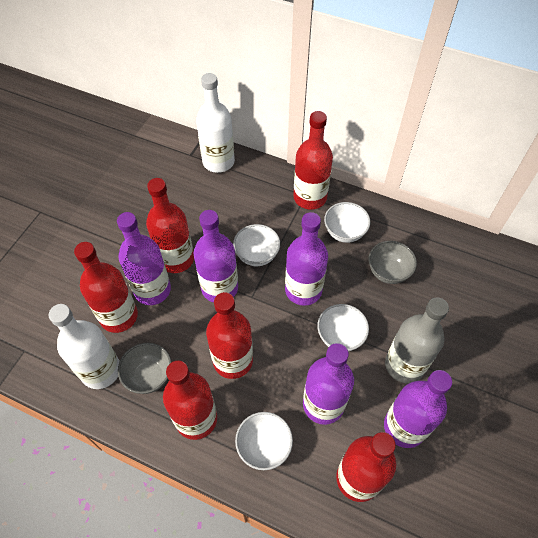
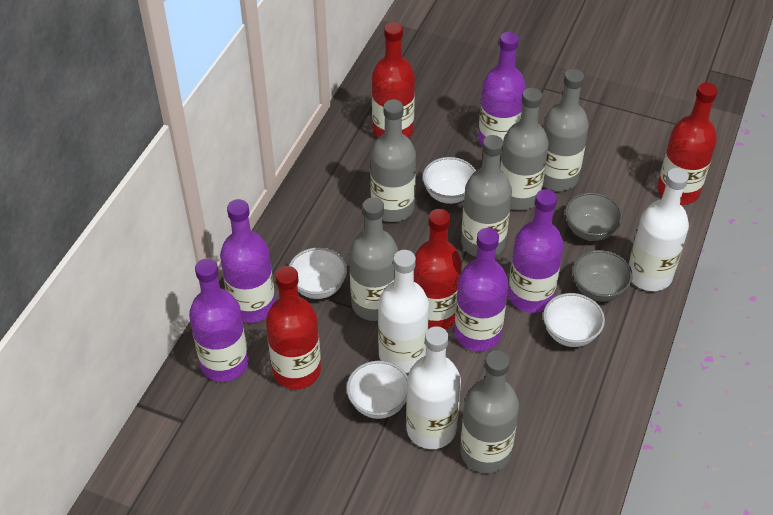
grey bottle: [385,297,449,383] = 1 -> [349,197,398,321] [370,99,416,222] [460,351,519,473] [461,135,512,257] [500,88,549,210] [543,69,589,191] = 6
red bottle: [74,242,138,333] [146,178,194,273] [163,361,217,440] [206,292,253,379] [294,111,333,210] [336,432,396,502] = 6 -> [266,266,321,389] [372,22,415,138] [414,209,462,330] [657,82,718,205] = 4
white bottle: [49,304,120,389] [196,73,235,173] = 2 -> [378,250,429,373] [406,326,461,449] [629,168,689,291] = 3

